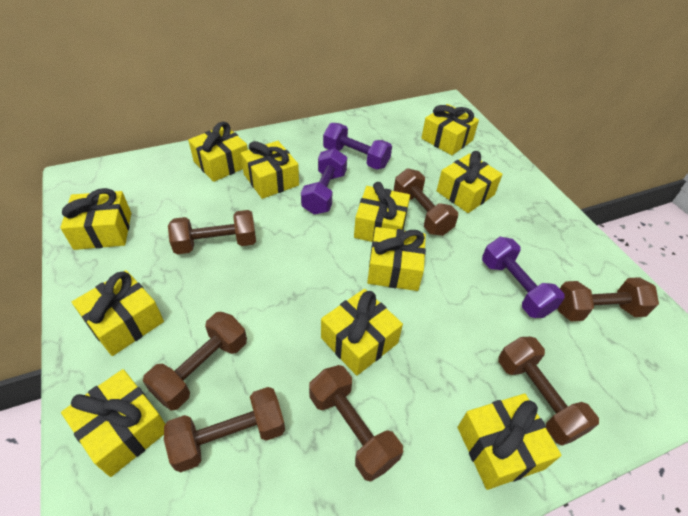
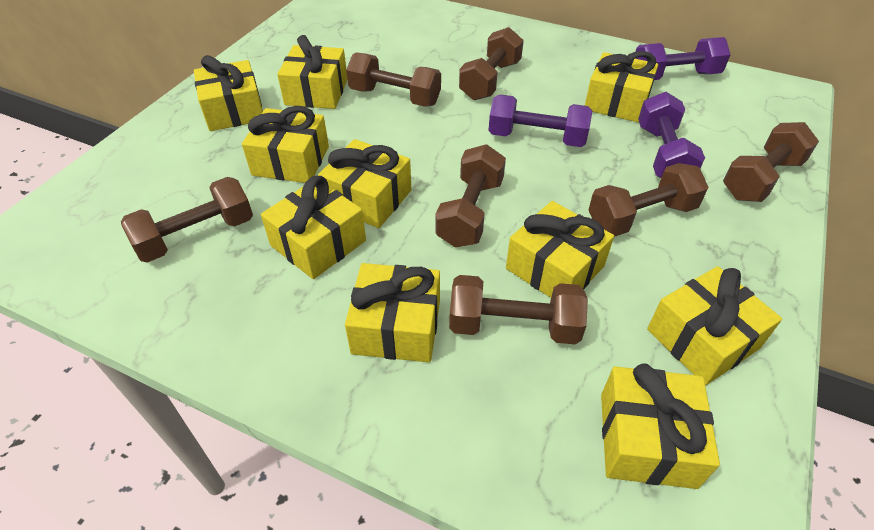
yellow gift: [60,188,131,250] [61,369,165,477] [72,270,164,356] [188,122,248,182] [241,141,299,199] [321,289,403,376] [354,182,410,242] [367,227,426,291] [421,104,479,155] [437,151,503,213] [458,393,561,490] = 11 -> [194,55,263,131] [242,106,329,183] [261,176,366,279] [277,35,347,109] [318,139,411,228] [345,263,440,362] [506,201,614,298] [585,51,658,122] [601,363,720,489] [647,266,782,385] = 10

